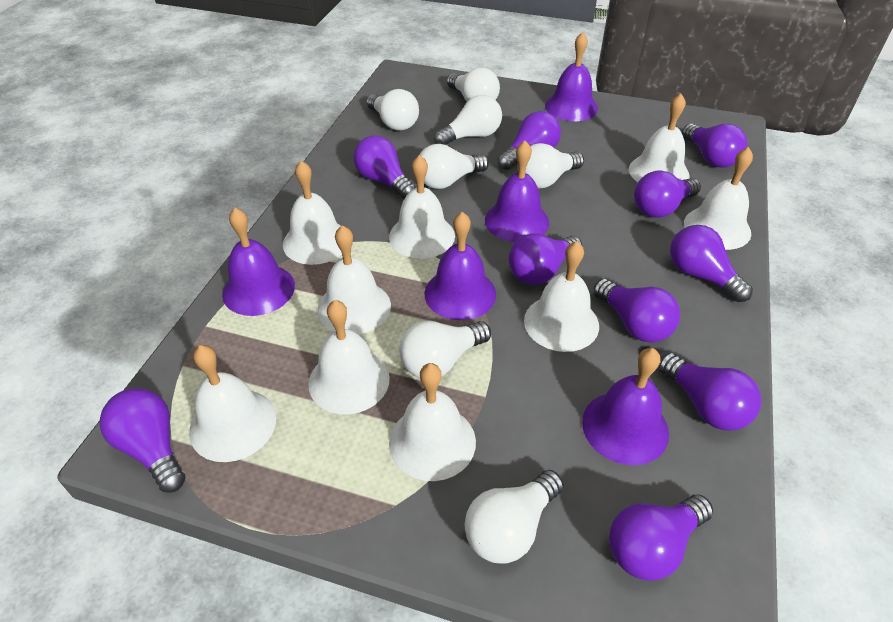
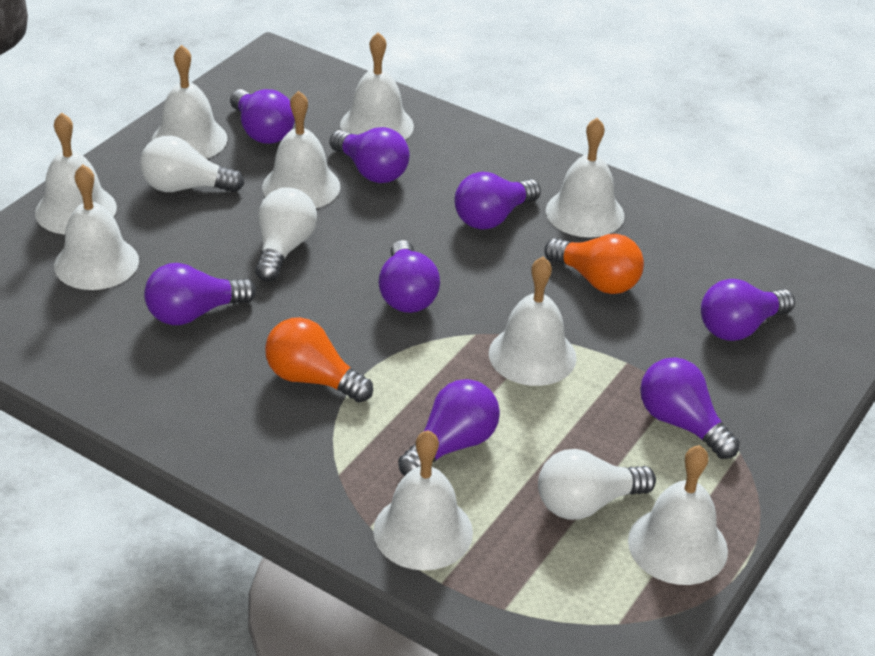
orange light bulb: none = 0 -> [265,317,373,403] [544,234,644,294] = 2
purple bell: [222,208,295,316] [424,212,496,320] [485,141,549,242] [545,32,598,121] [582,348,669,465] = 5 -> none = 0
purple light bulb: [99,388,185,492] [354,135,416,199] [498,111,561,170] [509,233,582,285] [593,279,680,342] [609,495,713,581] [634,170,701,218] [658,353,761,431] [670,225,753,302] [682,124,747,168] = 10 -> [144,263,256,325] [230,89,295,144] [329,127,410,183] [378,240,440,313] [398,379,500,476] [455,172,541,230] [640,357,740,459] [701,279,795,341] = 8
white light bulb: [366,89,419,131] [399,321,491,378] [419,144,489,189] [434,95,502,145] [447,67,500,101] [464,470,564,564] [518,143,584,188] = 7 -> [140,135,244,192] [255,187,317,282] [538,449,656,520] = 3

